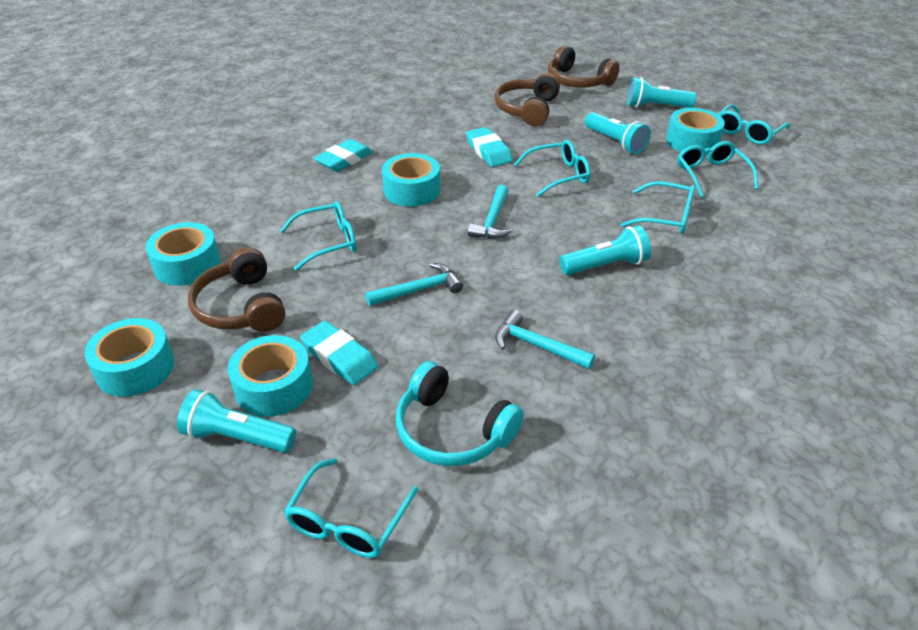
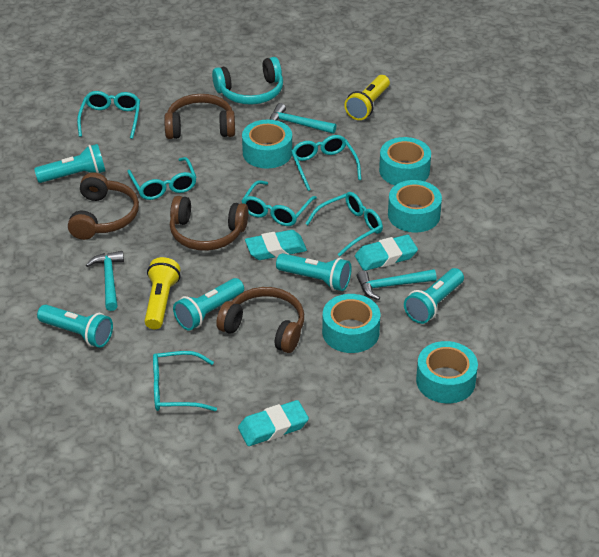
brown headphones: [188,247,285,332] [494,73,560,126] [548,45,620,87] = 3 -> [68,172,139,240] [164,94,235,139] [170,196,248,251] [216,287,304,353] = 4
turquoise flashlight: [177,389,296,453] [559,225,651,275] [585,112,651,154] [627,77,696,108] = 4 -> [34,144,105,183] [37,305,113,348] [173,278,244,331] [276,253,352,291] [404,268,464,324] = 5
yellow flashlight: none = 0 -> [145,257,181,329] [344,75,390,120] = 2

